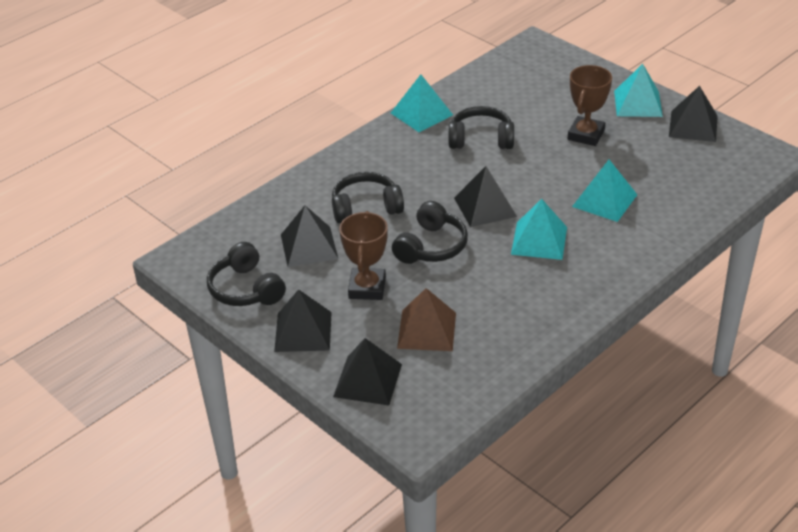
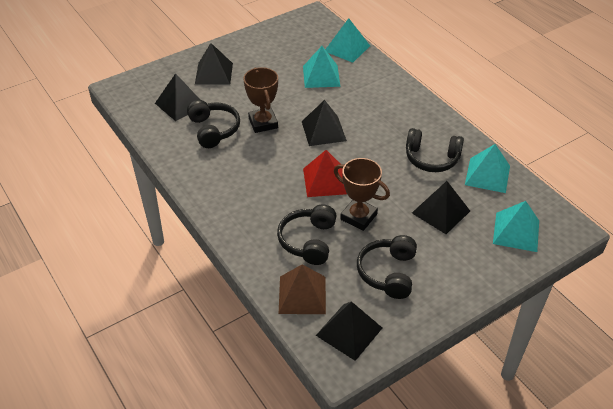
red pyramid: none = 0 -> [303,150,347,197] = 1

